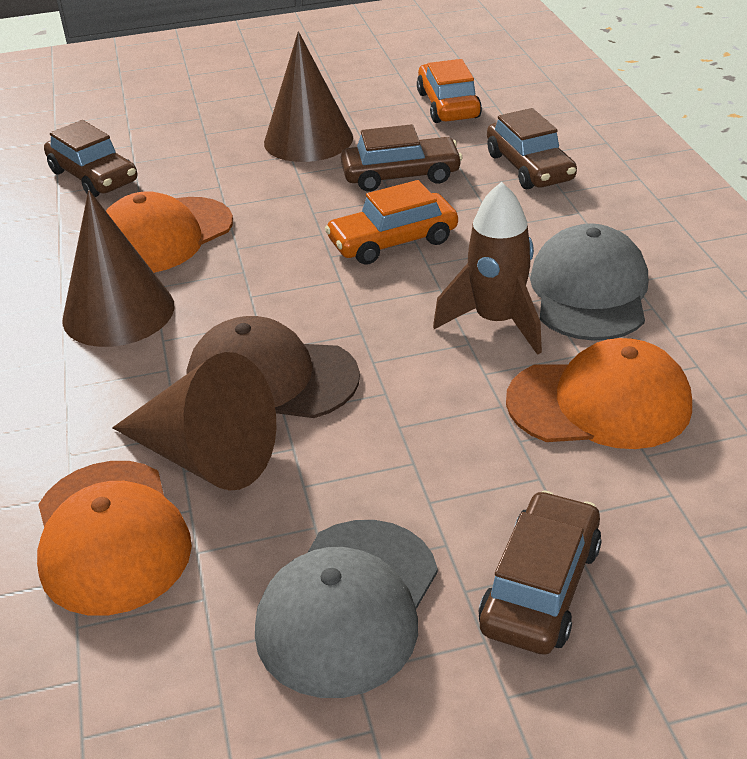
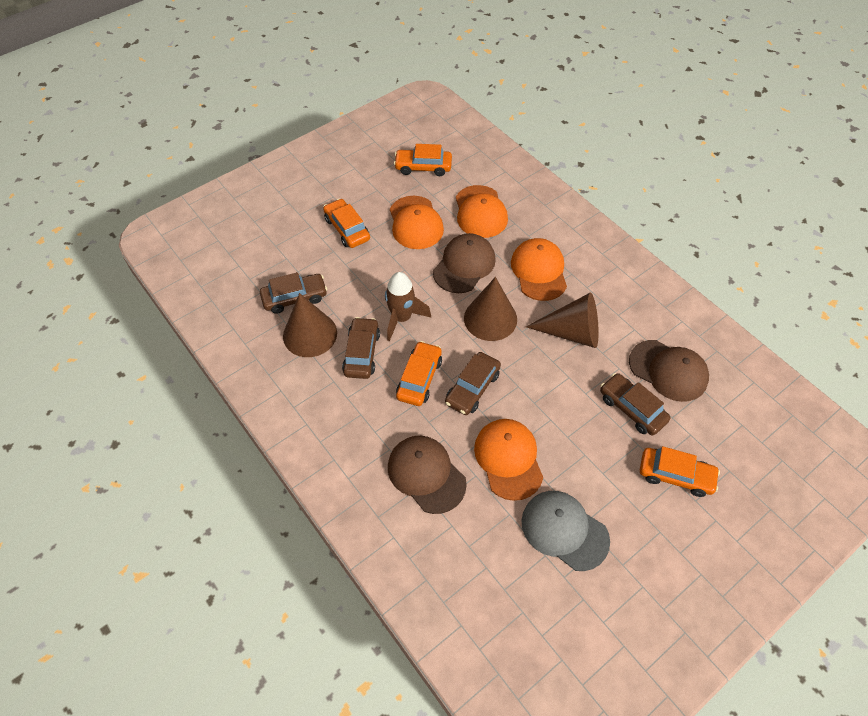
brown cap: [186,316,360,418] = 1 -> [388,436,467,514] [433,233,496,293] [629,340,709,402] = 3
grey cap: [255,520,438,698] [530,223,648,341] = 2 -> [522,491,610,571] = 1
orange cap: [37,461,192,615] [106,191,233,273] [506,338,692,449] = 3 -> [390,196,444,249] [456,185,508,238] [474,419,543,501] [511,238,567,301] = 4
orange car: [325,180,458,265] [417,59,482,123] = 2 -> [323,199,370,248] [394,144,452,176] [396,341,442,406] [640,446,720,497] = 4

